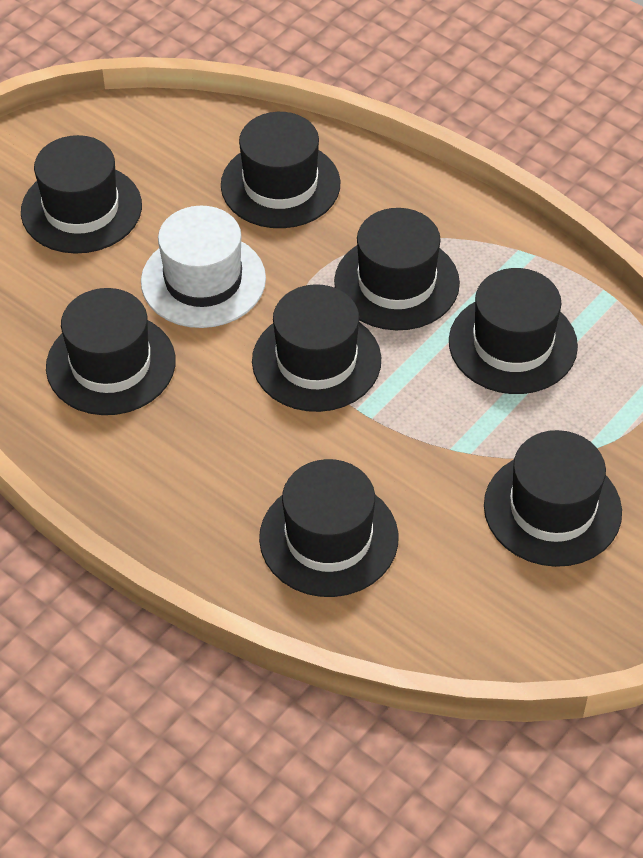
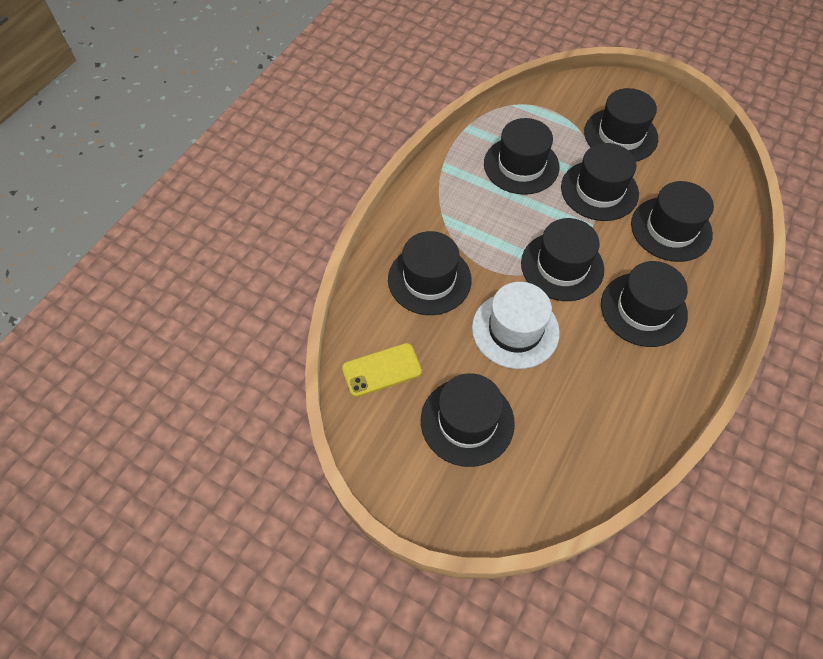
yellow phone: none = 0 -> [342,343,422,397] = 1

